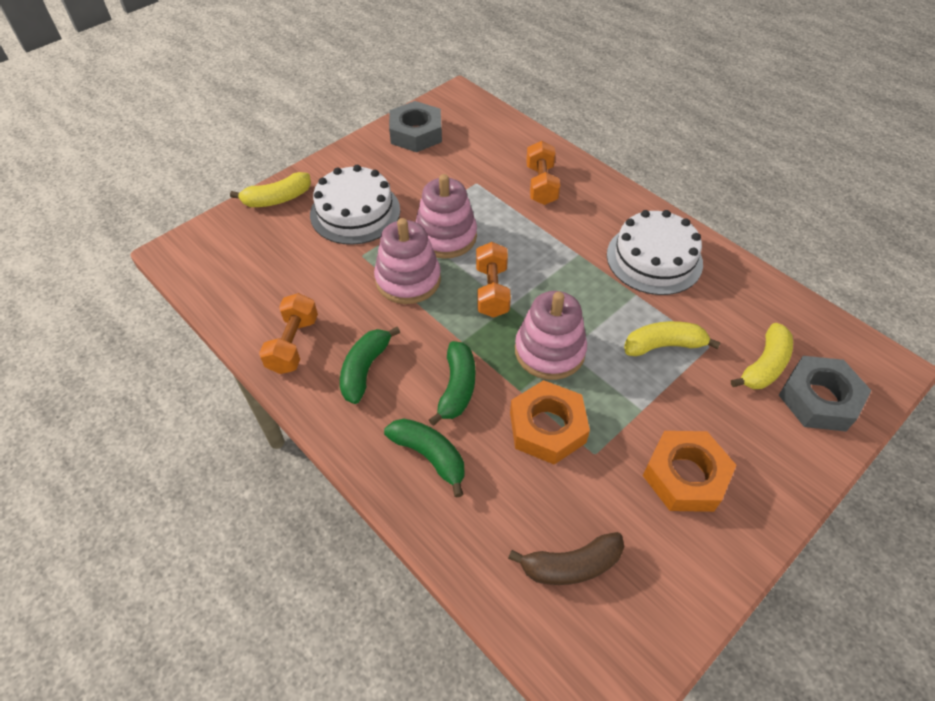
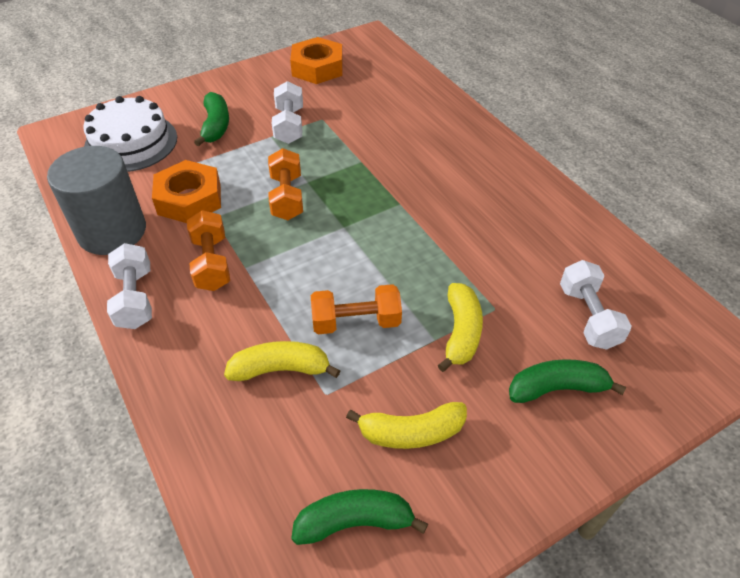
brown banana: [508,532,624,585] = 1 -> none = 0
grey cylinder: none = 0 -> [47,146,146,255] = 1
grey nut: [389,101,442,152] [779,356,872,431] = 2 -> none = 0
pink stacking toy: [374,218,441,304] [415,174,477,259] [515,291,587,380] = 3 -> none = 0
white cake: [310,165,400,245] [607,210,703,295] = 2 -> [83,96,177,172] = 1
white dumbbell: none = 0 -> [107,243,152,329] [272,81,303,144] [560,260,632,350] = 3

